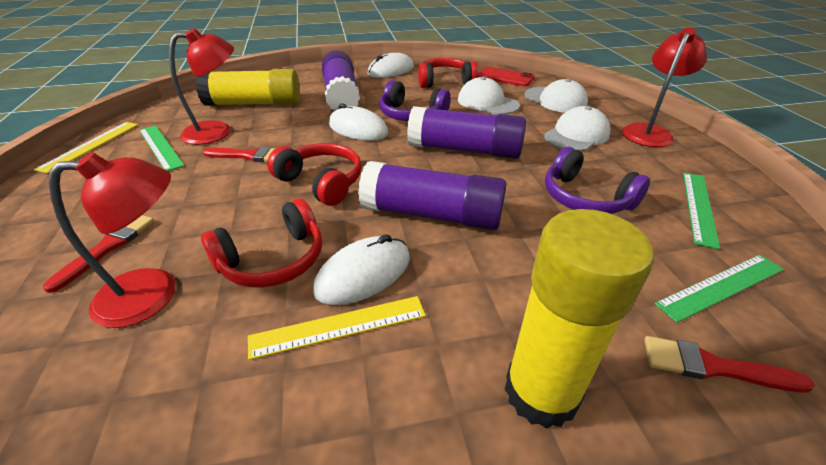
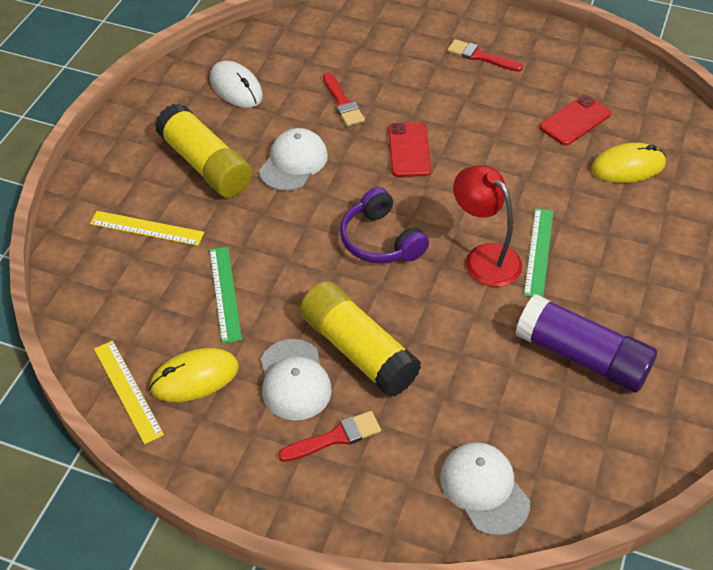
green ruler: [139,126,185,171] [654,255,784,323] [683,173,720,249] = 3 -> [209,247,242,344] [524,208,553,297] = 2
purple glue stick: [322,50,360,110] [358,161,507,231] [407,106,526,159] = 3 -> [516,294,657,393] = 1
purple headphones: [379,80,451,121] [545,147,650,214] = 2 -> [340,187,429,264] = 1
red headphones: [201,198,322,288] [267,143,362,206] [418,58,479,88] = 3 -> none = 0
red lamp: [49,152,176,328] [169,28,234,145] [622,27,707,147] = 3 -> [453,165,522,287] = 1
red phone: [478,67,535,86] = 1 -> [388,123,431,177] [539,95,611,146] = 2
white mouse: [313,234,410,305] [329,103,388,141] [368,53,414,78] = 3 -> [210,61,263,108] = 1
yellow mouse: none = 0 -> [149,348,239,402] [591,143,666,183] = 2

